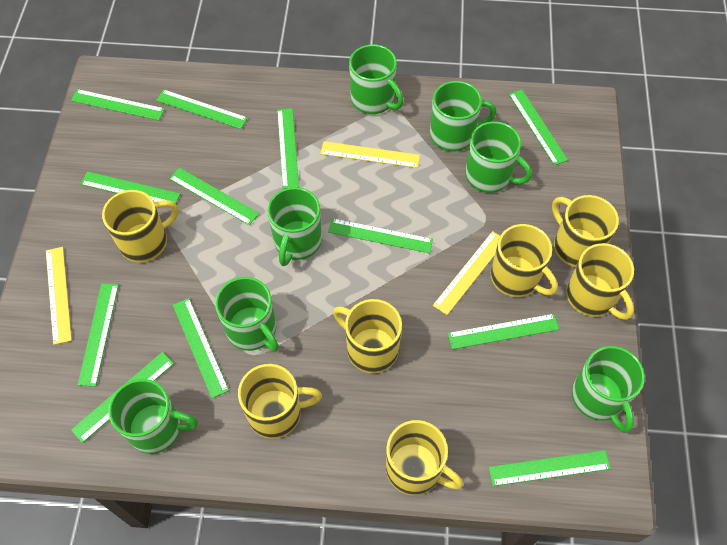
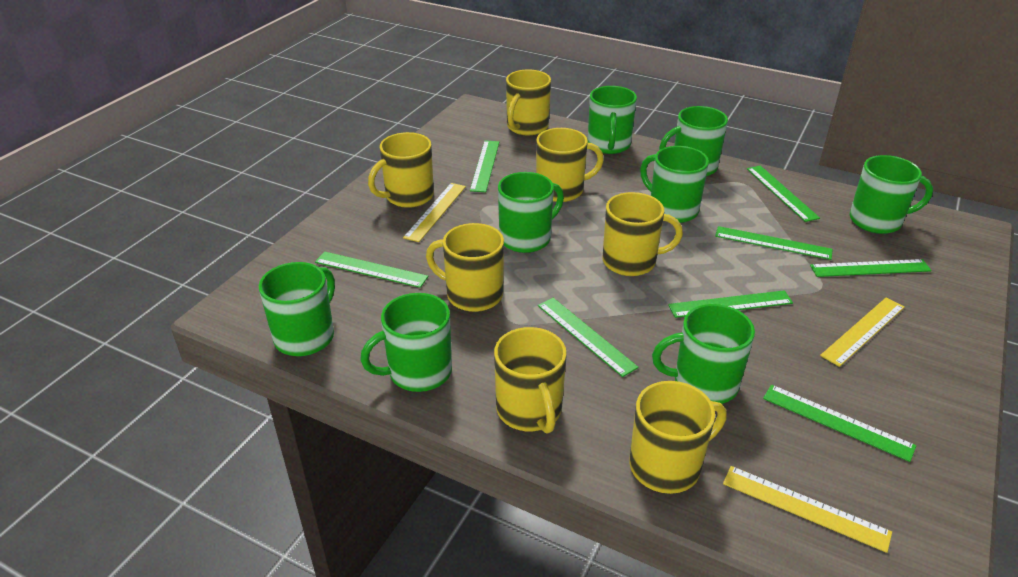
green mug: [108,379,198,454] [215,277,279,352] [267,187,322,266] [349,44,403,114] [430,81,496,152] [465,121,532,193] [572,346,645,433] = 7 -> [259,262,335,356] [360,293,452,392] [498,172,564,253] [588,86,637,154] [640,146,709,223] [652,304,755,404] [659,106,728,176] [850,155,933,234] = 8
green ruler: [71,89,165,121] [71,352,174,443] [78,284,119,386] [81,171,180,204] [156,89,248,129] [169,167,259,225] [173,298,229,398] [277,108,299,189] [328,218,433,253] [448,314,559,349] [489,450,611,486] [509,89,568,165] = 12 -> [315,251,428,288] [470,141,499,192] [538,298,639,377] [668,290,793,318] [715,226,833,260] [747,166,820,222] [763,384,916,462] [810,259,932,277] = 8

